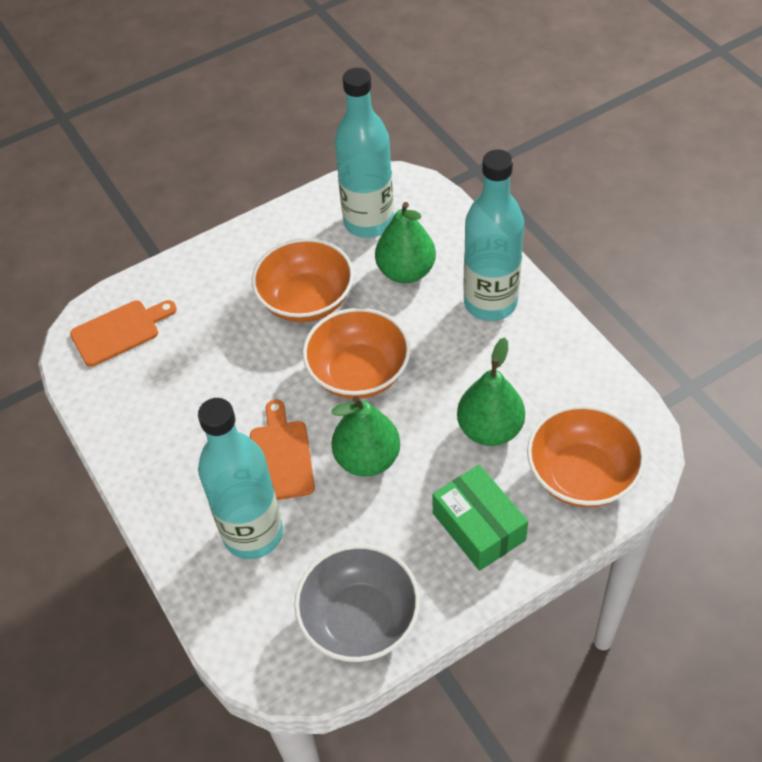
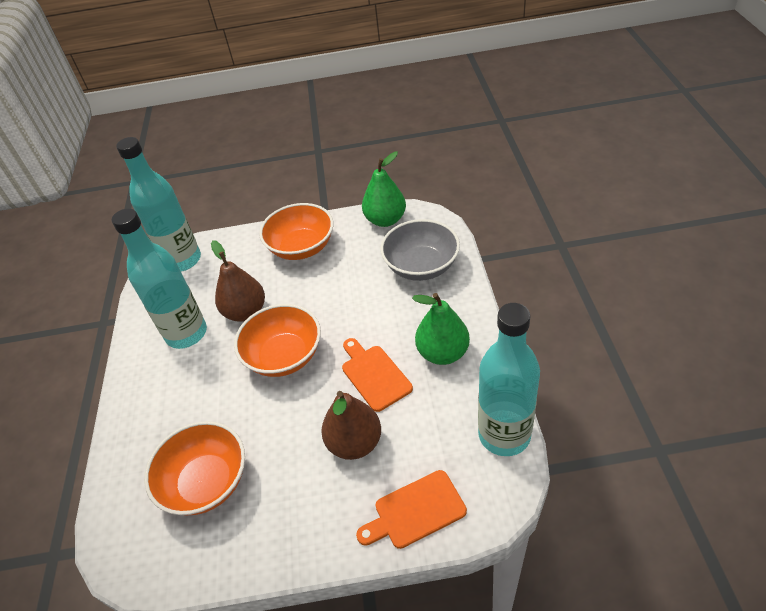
brown pear: none = 0 -> [211,240,265,322] [321,391,381,460] = 2
green box: [432,465,528,571] = 1 -> none = 0
green pear: [331,396,400,477] [375,202,436,283] [457,338,525,446] = 3 -> [362,152,406,227] [412,293,470,365] = 2

